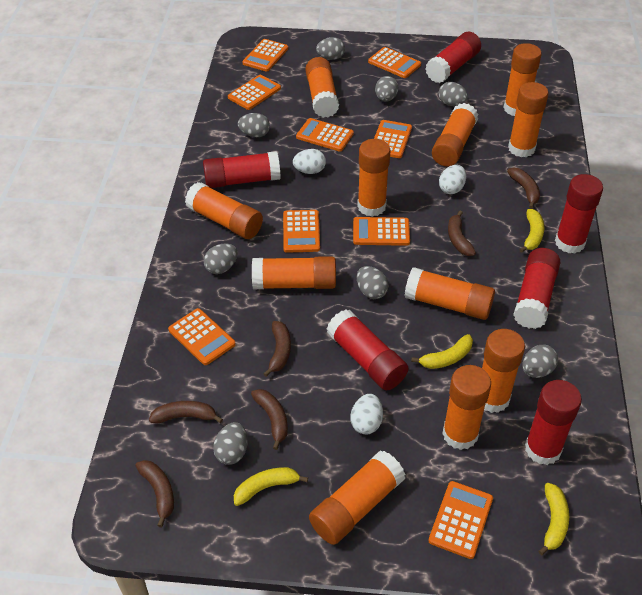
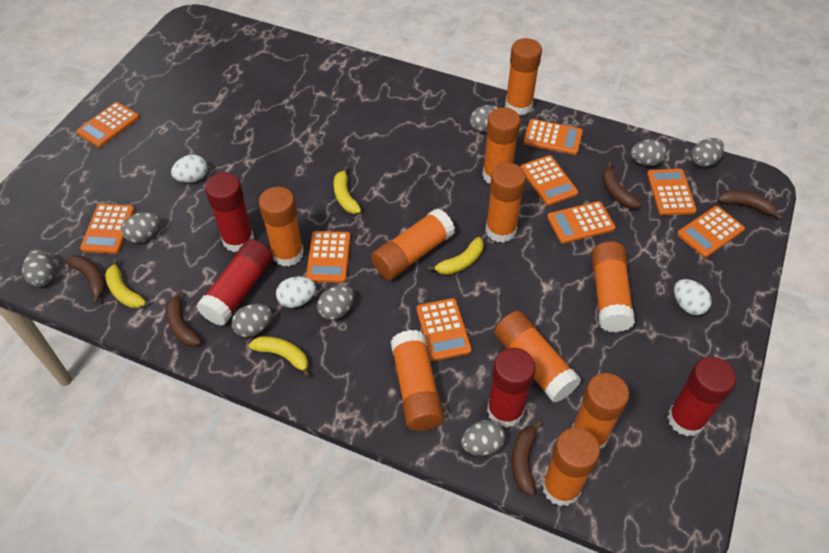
brown banana: [135,460,174,527] [149,401,223,423] [251,389,288,450] [263,321,291,377] [448,211,476,256] [507,167,540,209] = 6 -> [66,255,106,304] [166,290,201,347] [512,421,542,496] [602,162,641,209] [717,190,783,220] = 5
orange glue stick: [185,182,263,239] [252,256,336,289] [305,57,339,118] [309,451,406,545] [357,139,390,217] [405,267,495,320] [432,103,479,167] [442,365,491,450] [482,329,525,413] [503,43,542,116] [508,82,548,157] = 11 -> [259,187,304,267] [371,208,455,280] [390,330,444,431] [482,107,521,183] [485,163,526,243] [495,311,581,403] [505,38,542,115] [542,427,600,506] [572,373,629,449] [591,241,635,332] = 10
red glue stick: [203,151,281,188] [327,309,408,390] [425,32,481,83] [513,248,560,329] [525,380,582,465] [555,174,603,254] = 6 -> [196,239,273,326] [205,172,254,252] [487,348,536,428] [667,357,736,436] = 4

